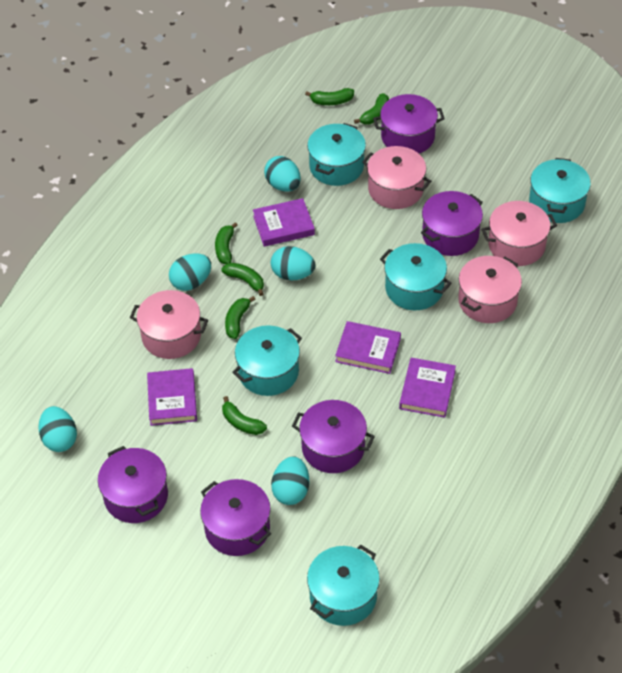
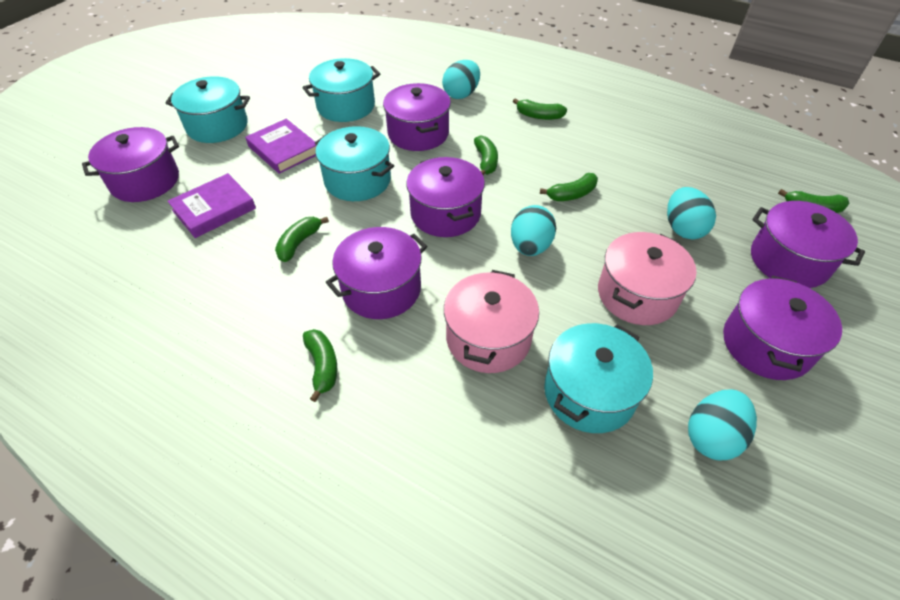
pink pot: [130,290,208,359] [362,146,431,209] [458,256,522,323] [481,201,557,266] = 4 -> [444,270,539,373] [598,232,697,325] = 2
purple book: [147,368,197,426] [253,198,315,247] [335,321,401,374] [399,358,456,418] = 4 -> [167,173,256,238] [245,119,316,174] = 2
purple pot: [98,446,168,523] [200,479,271,556] [292,400,375,473] [373,94,445,153] [421,191,483,256] = 5 -> [82,127,179,202] [326,227,427,319] [383,83,451,151] [406,157,485,237] [723,276,842,380] [751,201,865,288] = 6
turquoise egg: [38,406,77,452] [169,254,211,291] [264,156,301,192] [271,246,315,281] [271,456,309,505] = 5 -> [442,60,480,99] [511,205,556,256] [667,187,716,239] [688,389,757,460] = 4
turquoise pot: [232,325,302,396] [307,123,366,186] [307,545,380,626] [380,243,452,310] [529,158,591,223] = 5 -> [165,76,250,143] [302,58,380,122] [315,126,394,201] [544,323,653,433] = 4

